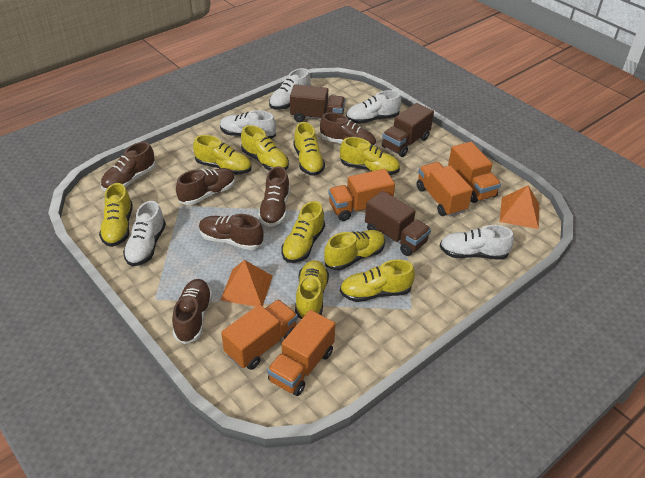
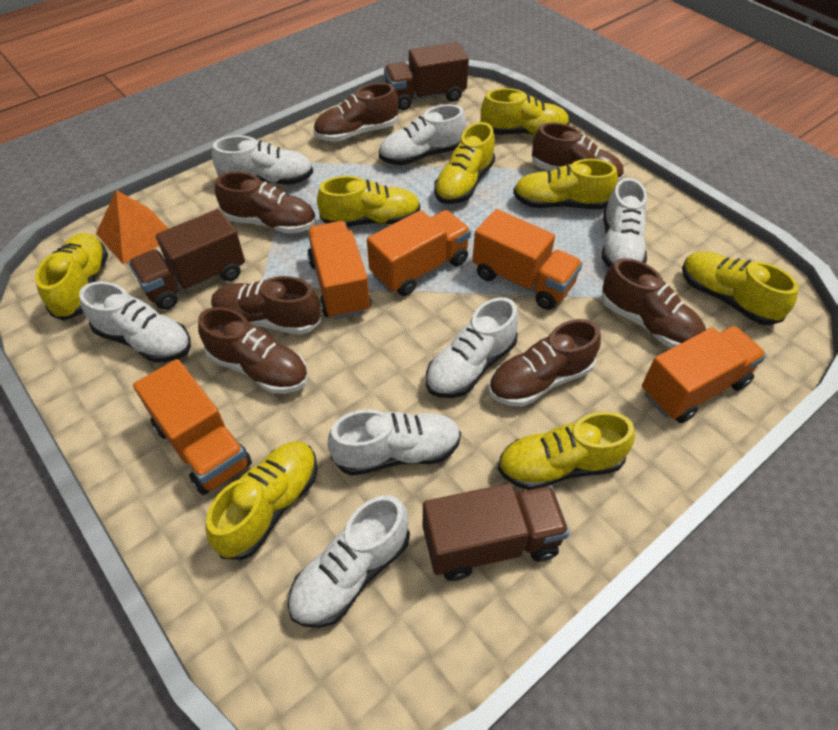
brown shoe: [101,142,156,191] [172,279,213,344] [176,168,236,205] [199,214,264,250] [258,166,290,227] [320,112,376,146] = 6 -> [198,307,308,394] [211,276,321,335] [215,172,316,234] [313,83,399,142] [488,319,601,407] [532,122,624,183] [601,258,706,348] = 7
orange pyramid: [220,260,273,307] [500,185,539,229] = 2 -> [96,190,169,264] = 1
white shoe: [123,201,166,266] [220,110,276,139] [269,68,311,109] [346,90,402,124] [440,225,514,260] = 5 -> [79,281,191,362] [212,135,313,185] [287,495,410,628] [327,409,461,476] [379,104,466,165] [426,297,519,398] [602,178,647,268] = 7
yellow shoe: [99,183,133,247] [193,135,252,175] [241,125,289,171] [281,201,325,263] [293,122,325,176] [295,260,329,319] [324,230,385,270] [340,137,400,175] [340,259,415,302] = 9 -> [35,233,108,321] [206,441,317,560] [317,176,420,227] [434,122,495,204] [480,88,570,136] [498,411,635,490] [513,159,618,209] [682,251,799,326] = 8

